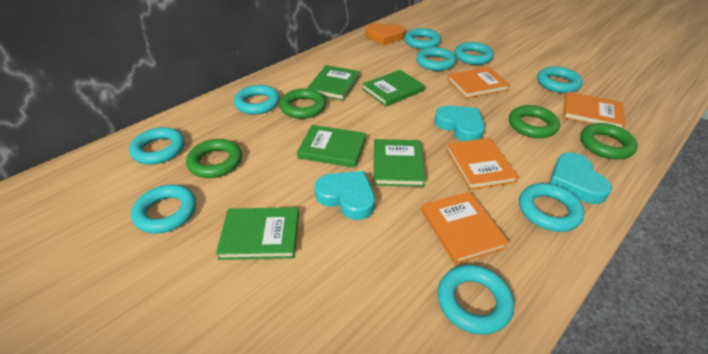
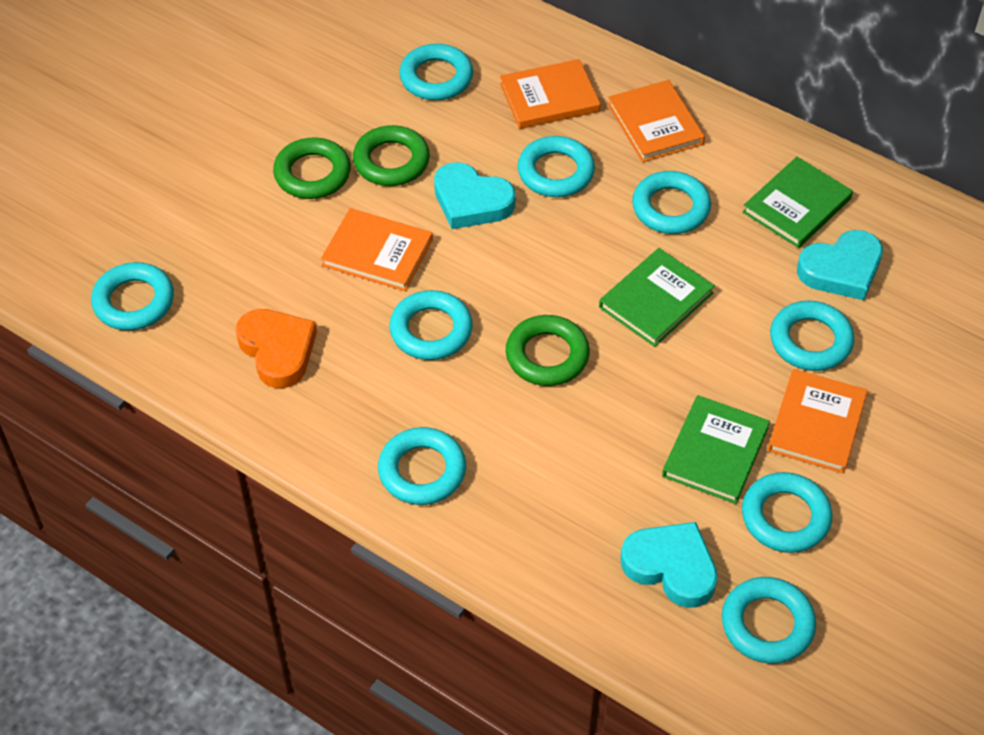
green book: [216,207,299,260] [297,125,366,168] [307,65,360,101] [363,70,425,106] [374,139,426,187] = 5 -> [599,248,715,347] [662,395,770,504] [743,157,853,248] = 3
green ring: [186,139,242,178] [280,88,326,119] [509,105,560,138] [580,123,638,159] = 4 -> [273,138,351,199] [353,125,430,186] [506,315,590,386] = 3

